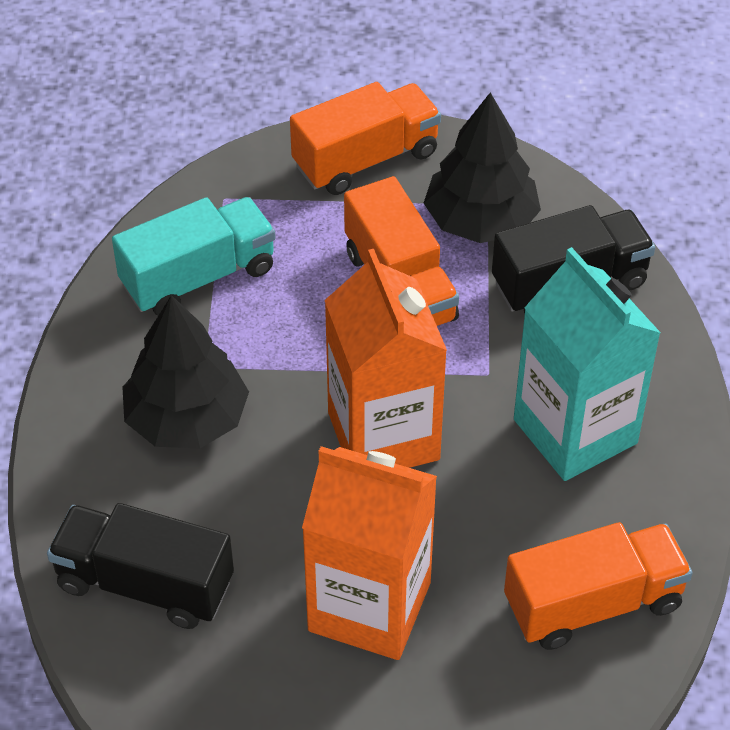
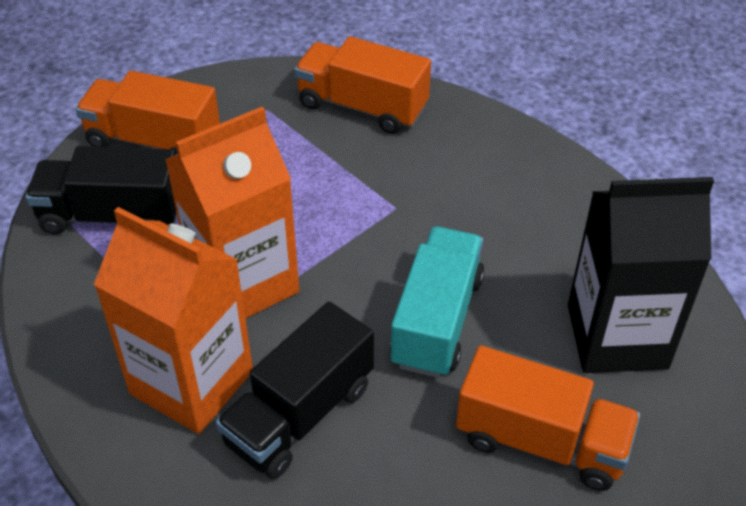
black carton: none = 0 -> [568,177,714,373] = 1
black tree: [122,295,249,449] [424,92,541,243] = 2 -> none = 0
turquoise carton: [514,247,661,481] = 1 -> none = 0

